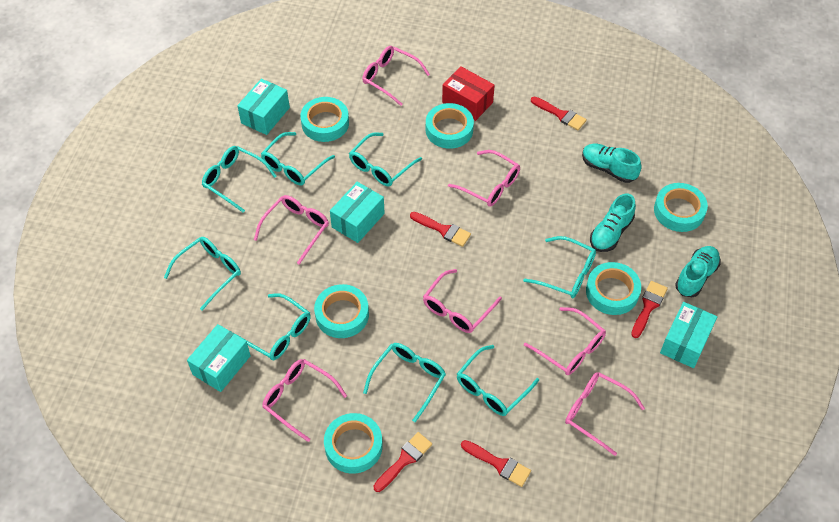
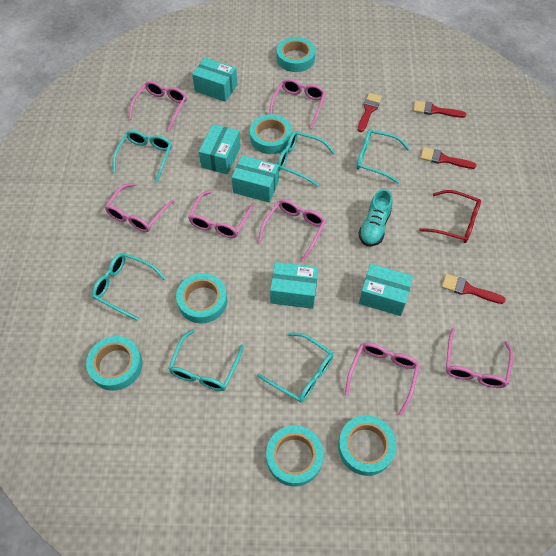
red box: [442,67,495,121] = 1 -> none = 0
red brush: [373,432,432,492] [410,212,471,247] [461,440,531,487] [531,97,587,130] [631,281,668,338] = 5 -> [358,93,382,132] [413,101,466,118] [420,147,476,169] [442,274,506,304] = 4
red glasses: none = 0 -> [419,190,481,243] = 1
turquoise box: [187,324,251,392] [237,79,290,135] [330,182,385,243] [660,302,717,368] = 4 -> [192,57,237,102] [199,124,241,174] [232,155,279,203] [270,262,318,309] [359,264,413,316] = 5
turquoise glasses: [164,237,241,311] [202,146,276,212] [234,293,311,360] [261,132,335,185] [349,132,422,186] [363,343,446,422] [457,345,539,416] [523,236,596,298] = 8 -> [92,253,165,321] [113,130,172,183] [168,329,244,391] [257,333,333,403] [278,131,335,187] [356,129,410,183] = 6
turquoise shoe: [582,144,642,183] [590,193,636,252] [675,246,721,297] = 3 -> [358,189,393,246] = 1

